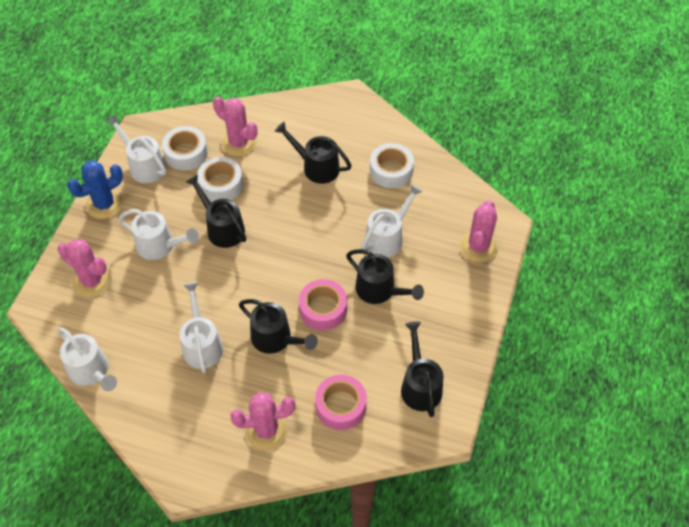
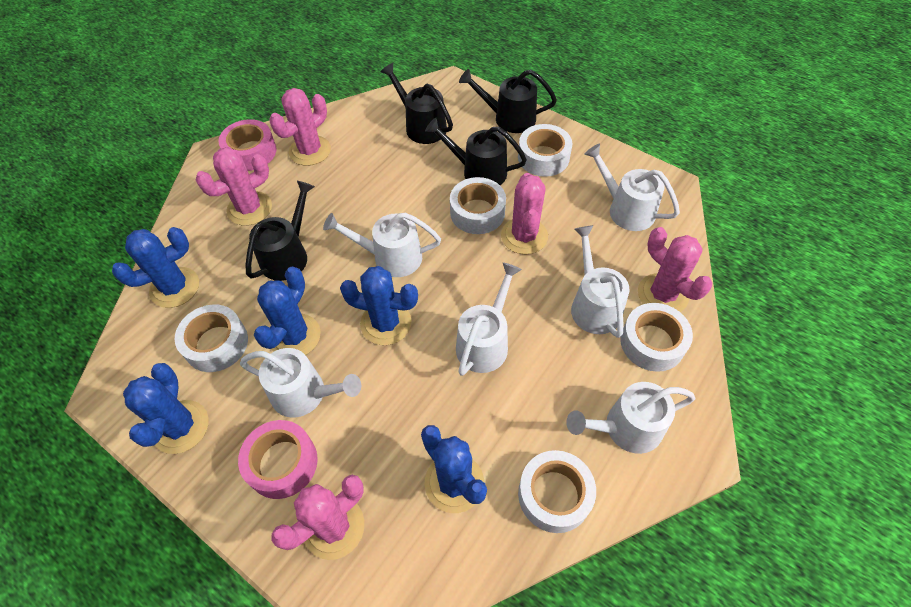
black watering can: [186,174,246,248] [239,299,317,354] [275,122,352,184] [346,249,424,304] [401,321,443,417] = 5 -> [246,181,315,281] [380,63,453,144] [425,118,527,185] [459,69,557,133] = 4
blue cactus: [67,160,123,219] = 1 -> [112,227,199,308] [123,363,209,454] [254,266,321,355] [340,266,418,345] [421,425,487,513] = 5
pink cactus: [58,239,111,297] [213,96,257,156] [230,392,295,450] [460,200,498,263] = 4 -> [196,147,272,226] [269,88,331,166] [271,475,364,560] [501,173,548,254] [638,227,712,312] = 5
white tape: [162,126,208,170] [197,157,243,202] [370,143,414,188] = 3 -> [175,305,248,372] [450,177,506,234] [518,124,572,177] [518,450,596,533] [620,303,693,372] = 5
white watering can: [58,328,117,391] [106,114,166,183] [118,209,199,260] [180,282,223,373] [360,184,423,258] = 5 -> [240,348,361,418] [323,213,441,277] [456,262,522,376] [566,382,695,454] [571,225,629,338] [585,144,680,231] = 6

